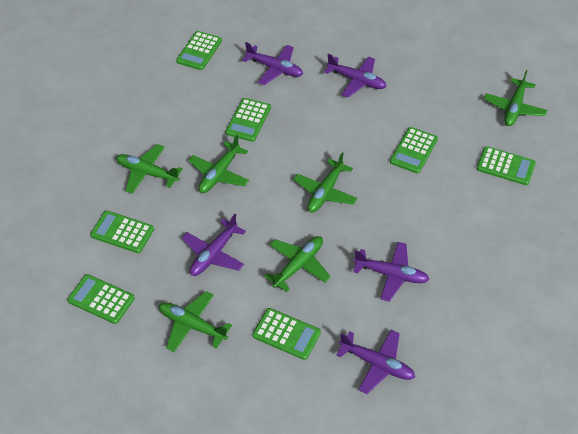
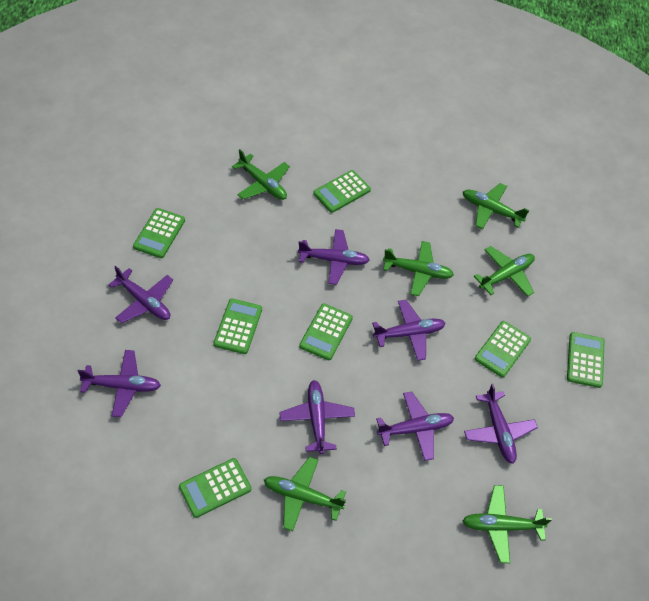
purple plane: [182,214,246,276] [242,42,303,85] [324,54,387,97] [336,330,415,394] [353,242,430,301] = 5 -> [78,350,161,417] [108,266,173,323] [279,380,355,454] [298,229,370,285] [372,300,446,361] [376,392,454,461] [464,384,538,464] = 7

